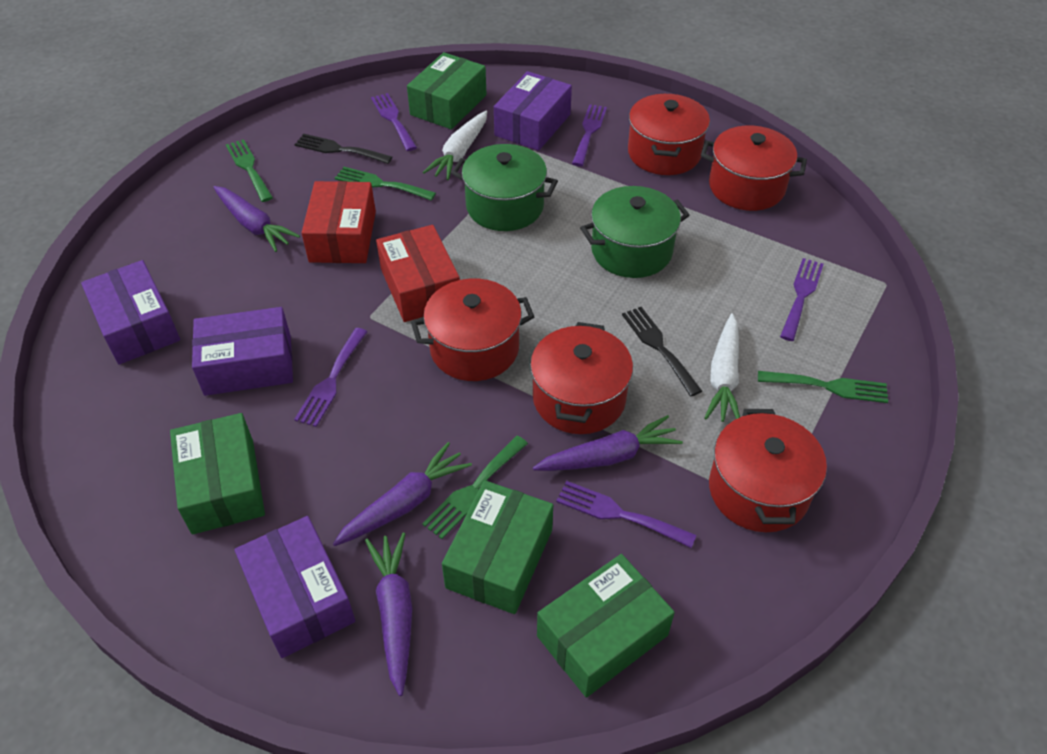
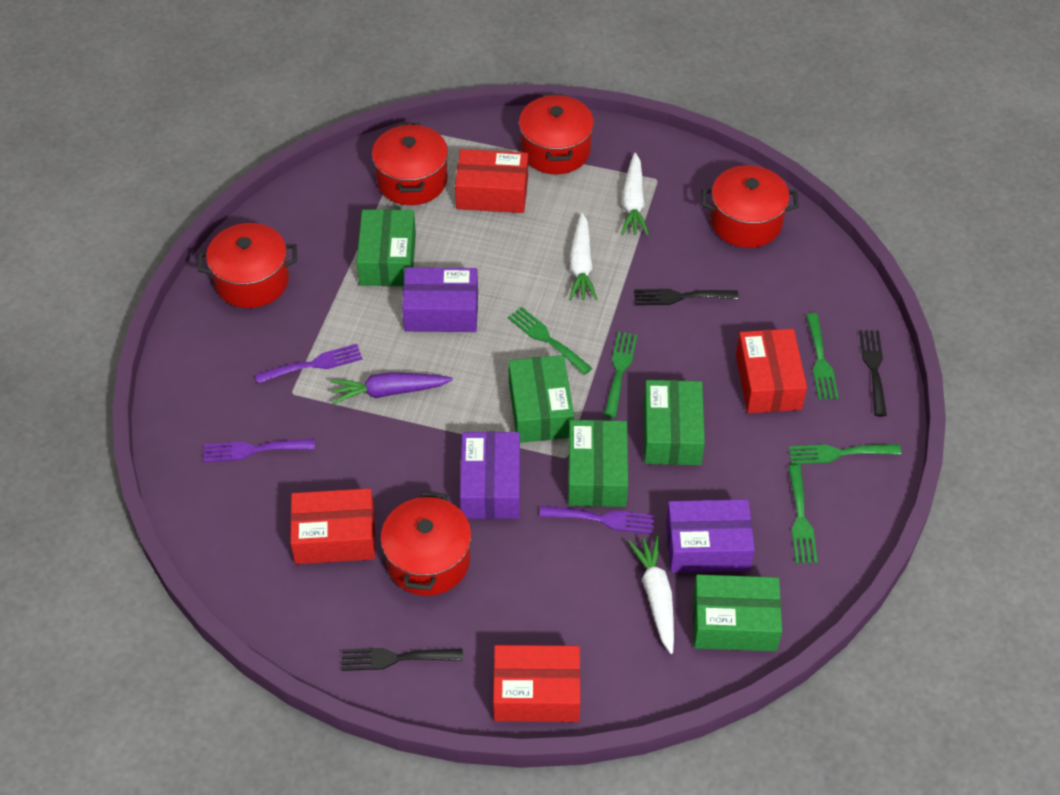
black fork: [295,134,392,164] [622,307,702,396] = 2 -> [342,648,463,671] [634,289,738,305] [859,330,887,416] = 3
green box: [170,413,265,534] [407,52,486,129] [442,480,553,614] [537,554,675,698] = 4 -> [357,209,416,286] [508,355,574,443] [568,420,628,507] [644,380,705,465] [693,575,782,651] = 5
green fork: [226,139,273,202] [335,167,436,201] [422,436,528,539] [758,371,888,403] = 4 -> [508,307,592,375] [604,332,637,418] [788,444,901,464] [788,464,818,564] [806,313,839,400] = 5
green pot: [452,144,558,231] [580,186,690,278] = 2 -> none = 0
purple box: [81,260,180,364] [192,307,293,396] [235,516,355,658] [494,71,572,151] = 4 -> [402,267,478,332] [460,432,520,519] [666,499,755,573] = 3
purple carrot: [214,186,300,252] [333,442,472,546] [365,533,412,696] [533,415,683,471] = 4 -> [330,372,453,404] = 1
purple fork: [294,328,367,427] [371,93,417,151] [556,481,696,548] [572,104,607,166] [780,258,824,341] = 5 -> [203,439,315,463] [255,344,362,383] [540,506,654,534] = 3
red box: [302,181,376,263] [376,225,460,322] = 2 -> [290,488,375,564] [455,149,528,213] [493,645,581,722] [736,329,807,413] = 4
white carrot: [423,111,487,180] [704,313,740,422] = 2 -> [569,213,598,300] [621,153,649,235] [628,536,674,654] = 3

